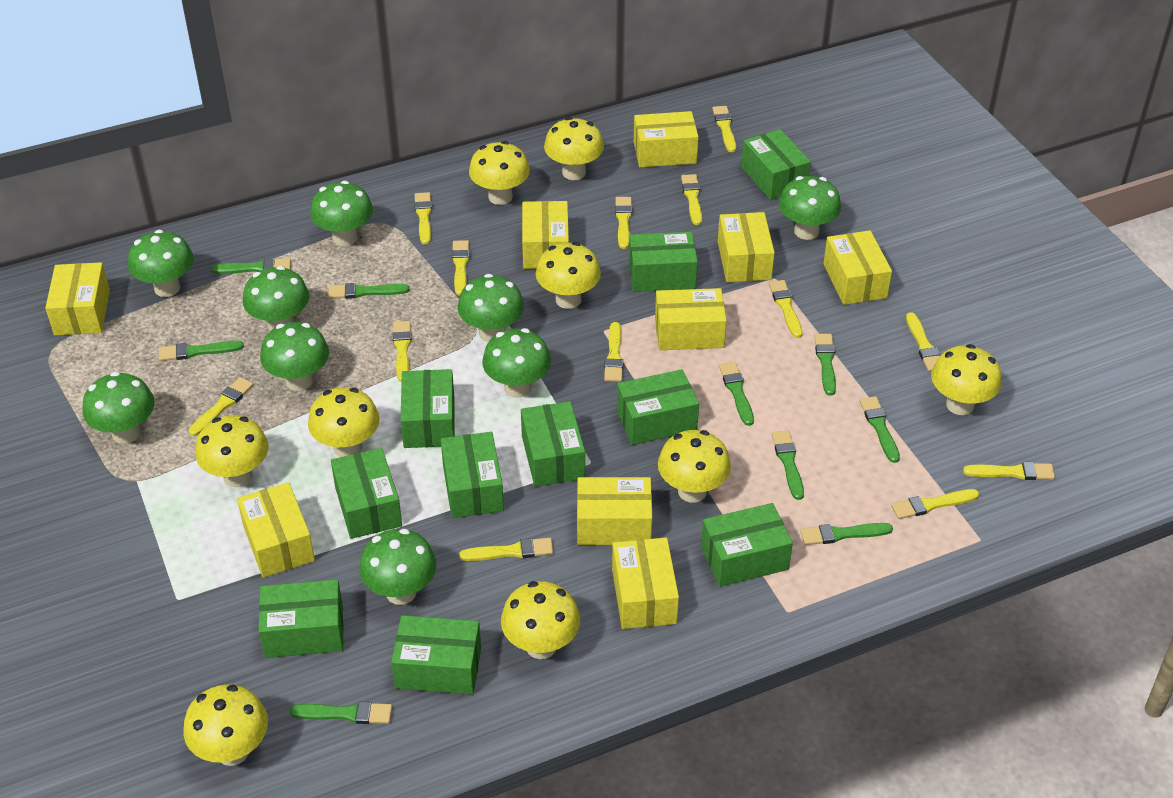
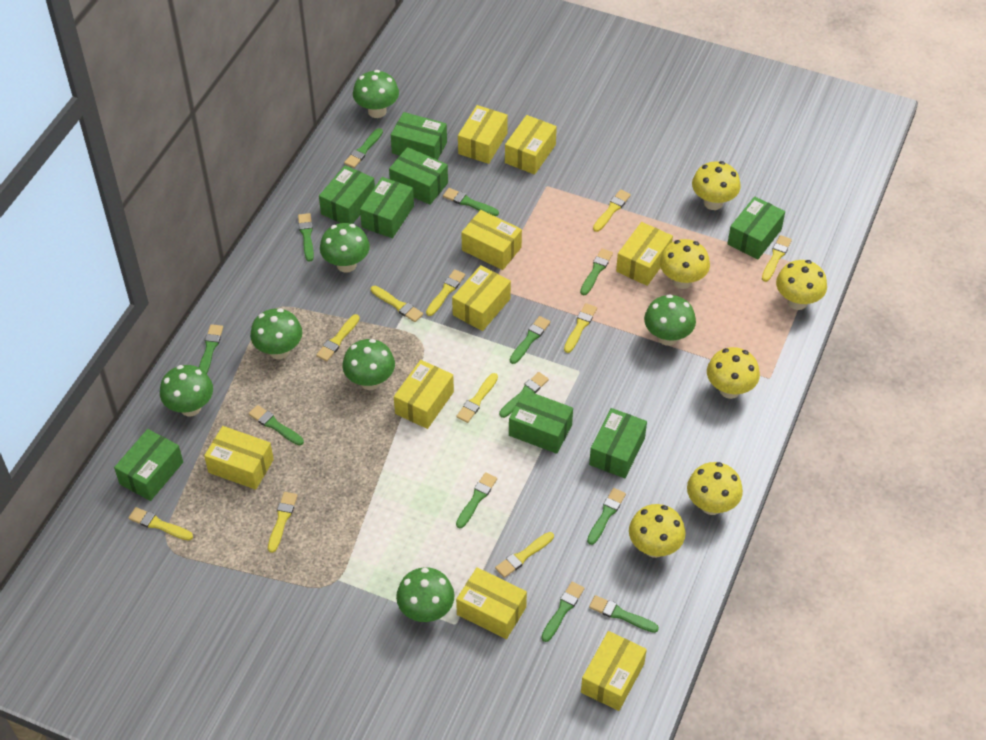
green box: [259,579,344,658] [331,448,402,539] [391,615,481,695] [400,369,455,448] [441,432,504,518] [521,401,585,487] [617,369,699,445] [629,232,698,292] [701,503,793,587] [741,129,811,200] = 10 -> [114,429,183,501] [319,165,375,224] [360,177,414,238] [389,147,448,205] [391,112,447,160] [509,390,573,454] [589,408,647,478] [727,196,785,259] = 8
green brush: [159,341,244,361] [211,258,291,274] [290,702,392,724] [328,283,409,299] [719,362,754,426] [772,430,804,500] [800,523,893,545] [815,334,836,396] [860,396,900,463] = 9 -> [199,324,223,374] [248,405,304,445] [298,213,314,261] [344,128,383,168] [443,188,499,216] [456,472,497,528] [499,372,549,418] [510,316,550,364] [541,582,585,642] [580,248,613,295] [587,488,626,545] [589,595,659,633] = 12
green mushroom: [83,372,155,444] [128,230,194,297] [243,266,309,331] [260,322,329,391] [310,181,373,246] [359,529,437,605] [458,274,524,342] [482,328,551,398] [779,176,841,240] = 9 -> [160,365,213,416] [250,308,302,359] [320,223,370,273] [342,339,395,390] [353,70,399,118] [396,567,455,622] [644,294,696,346] = 7
yellow brush: [189,377,254,436] [393,321,411,382] [415,192,432,245] [452,240,470,296] [459,538,553,561] [604,322,623,382] [615,197,632,249] [681,174,702,225] [712,106,736,152] [769,280,802,338] [891,489,979,519] [906,312,940,371] [963,462,1055,480] = 13 -> [129,507,193,541] [268,492,298,553] [316,314,360,361] [371,286,423,322] [426,269,465,316] [456,373,498,423] [495,532,554,578] [564,303,597,353] [593,189,631,232] [762,235,792,282] = 10
yellow mushroom: [184,684,268,766] [195,415,268,487] [308,387,379,457] [469,141,530,205] [501,581,580,659] [536,242,601,309] [544,117,604,180] [658,430,731,503] [931,344,1002,415] = 9 -> [629,504,685,558] [660,239,710,289] [687,462,743,515] [692,161,740,210] [707,347,760,399] [776,260,827,310] = 6

